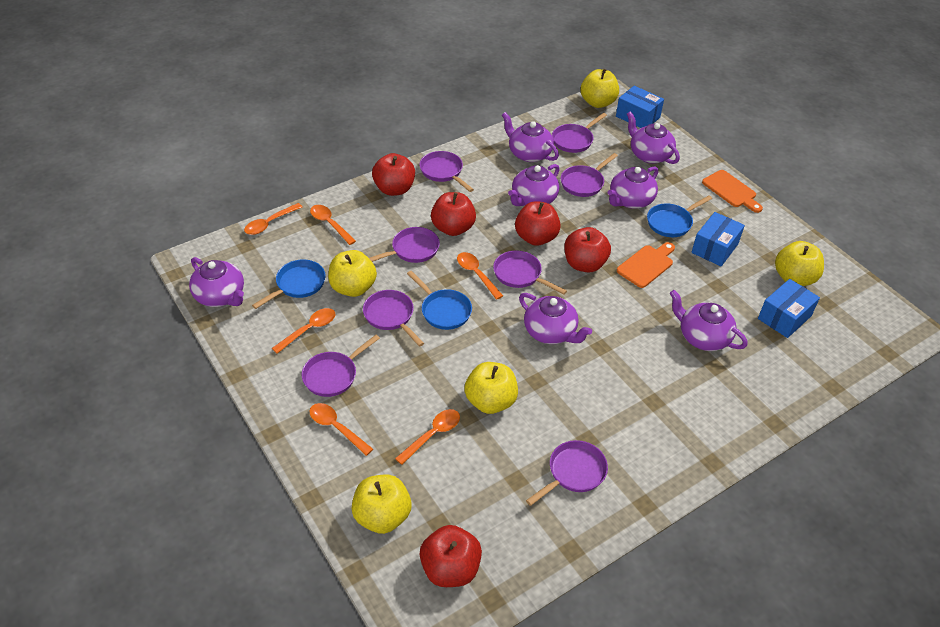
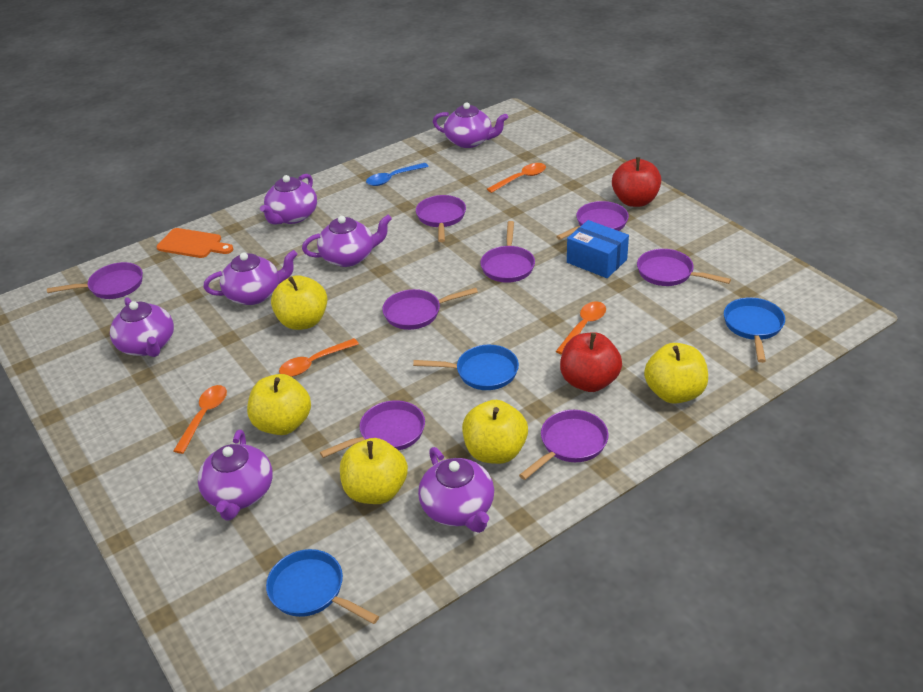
blue box: [616,86,664,128] [691,212,745,266] [758,279,820,338] = 3 -> [567,220,629,278] = 1
blue spoon: none = 0 -> [366,163,429,186] = 1
orange cutting board: [617,242,675,288] [702,170,763,213] = 2 -> [156,228,233,258] = 1
orange spoon: [244,203,303,235] [272,308,335,354] [309,403,373,456] [310,205,356,245] [395,409,460,465] [457,252,503,300] = 6 -> [173,385,227,454] [279,338,359,377] [487,163,546,193] [556,301,606,355] = 4
red apple: [372,153,415,196] [420,525,482,587] [431,192,476,236] [515,201,561,246] [564,227,611,273] = 5 -> [560,332,622,392] [612,157,661,207] = 2

